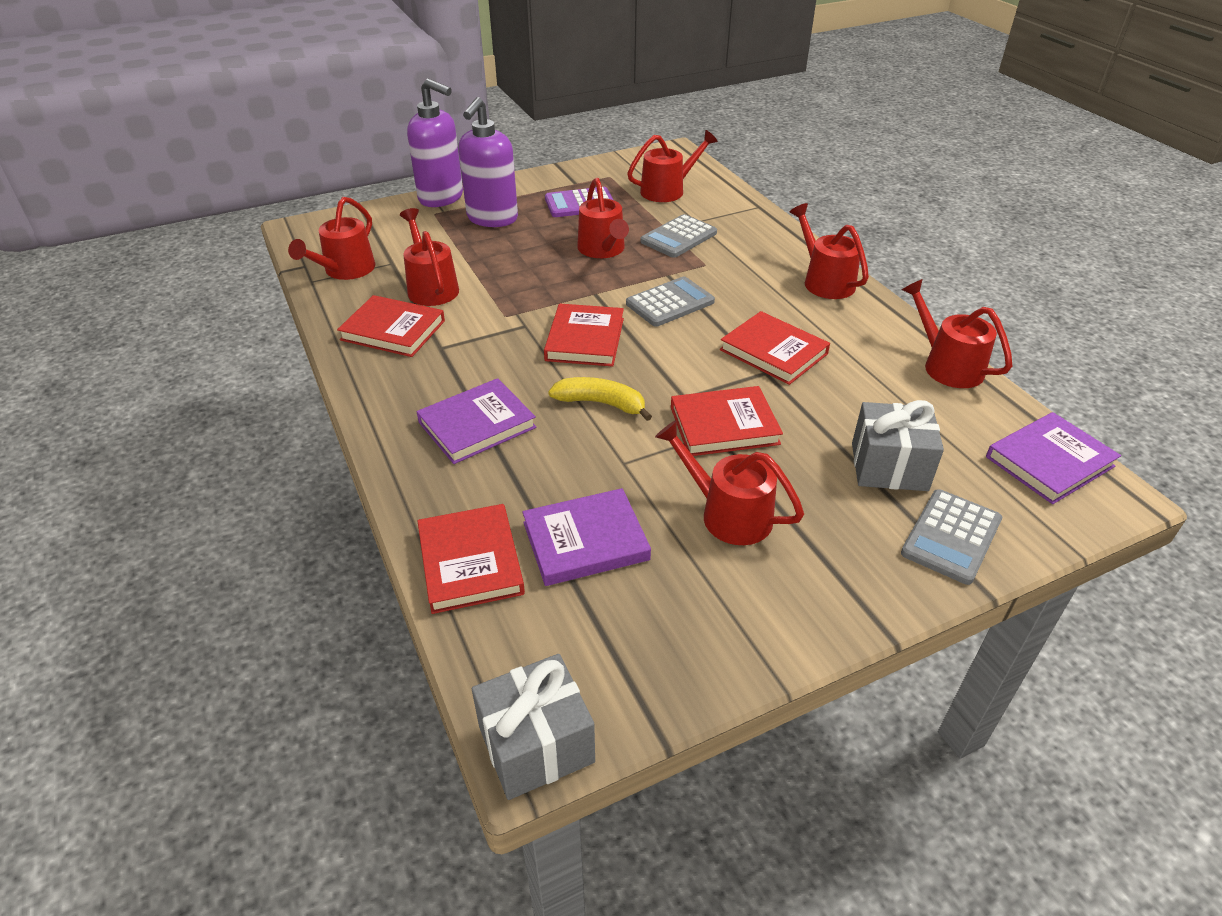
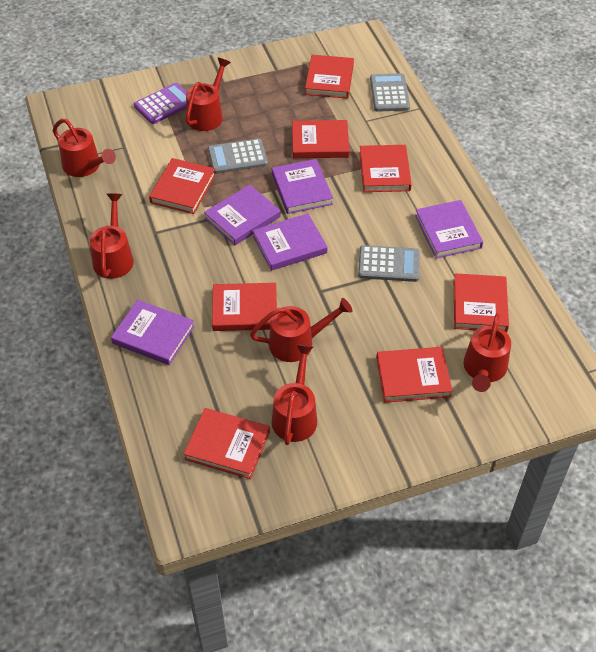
grey gift: [472,654,595,800] [852,400,944,491] = 2 -> none = 0
purple book: [416,378,537,464] [522,488,651,586] [986,412,1121,504] = 3 -> [111,300,194,365] [204,185,281,245] [253,213,327,271] [272,159,333,214] [415,200,483,259] = 5
purple soap dispenser: [407,79,463,207] [459,97,518,227] = 2 -> none = 0
red book: [337,295,445,357] [417,504,525,614] [544,304,624,367] [671,386,783,456] [720,311,830,385] = 5 -> [149,158,216,214] [184,408,270,479] [212,283,277,331] [292,120,349,158] [305,55,354,99] [359,145,412,192] [376,347,452,403] [454,273,509,332] = 8
red watering can: [288,197,375,280] [400,208,459,306] [577,178,629,258] [627,130,718,202] [655,420,804,545] [790,203,869,299] [901,279,1012,388] = 7 -> [53,119,116,177] [90,193,134,279] [185,58,231,131] [250,298,352,362] [272,344,317,445] [463,313,511,392] = 6
yellow banana: [548,377,652,421] = 1 -> none = 0

